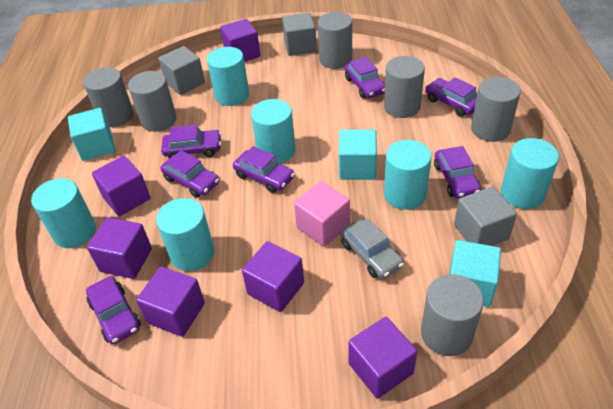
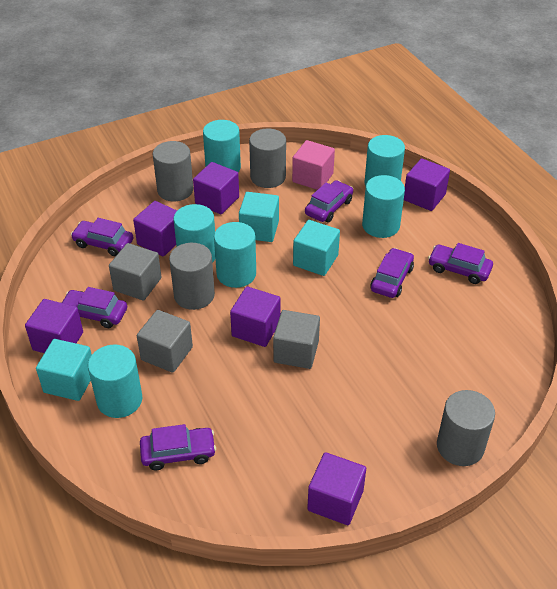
grey car: [340,218,404,279] = 1 -> none = 0
grey cylinder: [83,67,134,127] [128,71,177,132] [318,12,352,69] [384,56,425,118] [421,274,484,356] [471,77,521,142] = 6 -> [153,141,193,201] [169,243,215,310] [249,128,286,188] [437,390,495,466] = 4
purple car: [86,276,141,344] [160,150,219,198] [161,125,221,159] [233,146,295,193] [345,57,385,99] [425,77,477,117] [434,146,481,199] = 7 -> [61,287,127,328] [71,218,134,256] [140,424,216,470] [305,180,353,222] [370,248,414,298] [428,243,493,284] = 6

